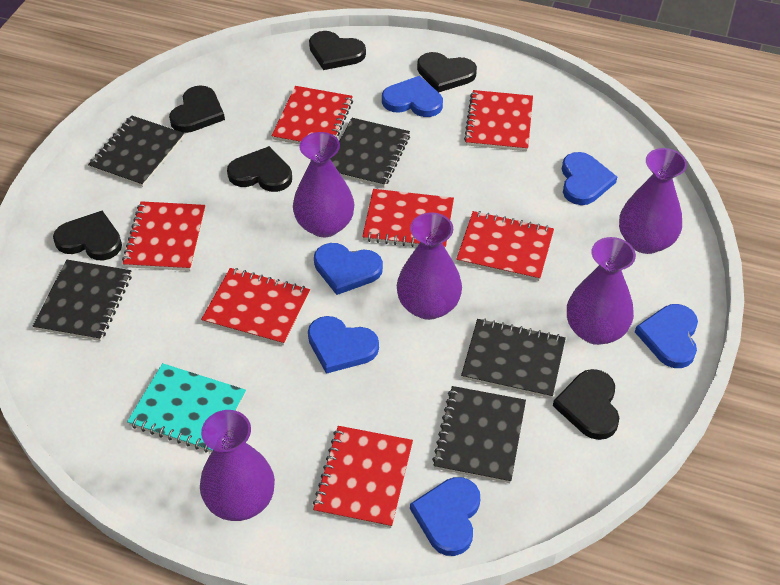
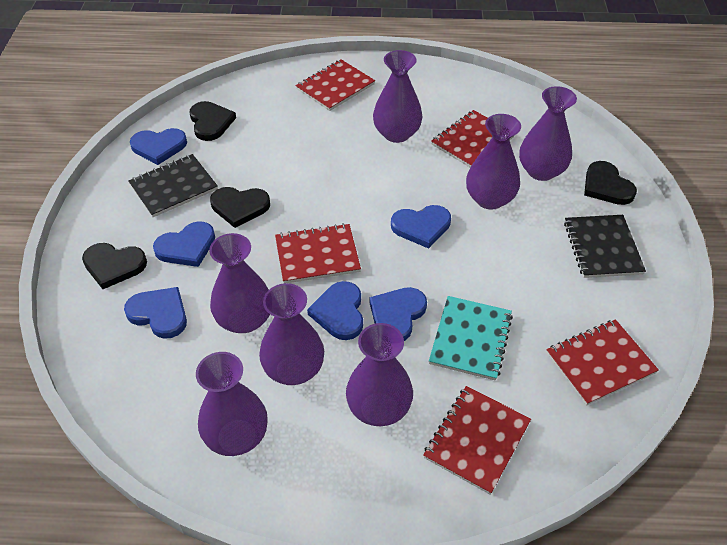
black heart: [53,211,122,260] [169,85,225,133] [227,146,292,192] [309,31,366,70] [417,52,477,92] [553,369,619,440] = 6 -> [82,243,147,289] [189,101,236,141] [210,187,270,228] [584,161,637,205] = 4
black notebook: [33,260,132,341] [88,115,184,187] [331,118,410,187] [432,386,526,483] [461,319,566,399] = 5 -> [128,154,218,217] [564,215,646,278] = 2
purple vase: [200,410,275,521] [293,132,354,237] [397,212,462,320] [567,237,636,345] [619,148,687,254] = 5 -> [196,352,268,456] [209,233,270,333] [259,283,324,385] [346,323,413,426] [373,50,423,143] [466,114,521,210] [519,86,577,181] = 7
red notebook: [122,201,205,271] [201,268,310,346] [272,86,353,144] [313,426,413,528] [362,189,454,248] [456,211,554,281] [464,90,533,151] = 7 -> [275,224,361,283] [295,59,375,111] [423,386,531,495] [431,110,514,167] [546,319,659,406] = 5

